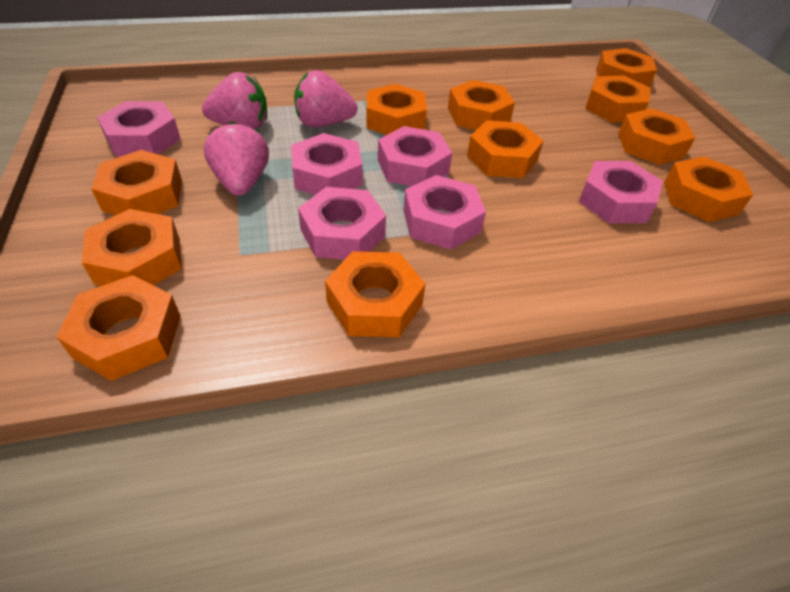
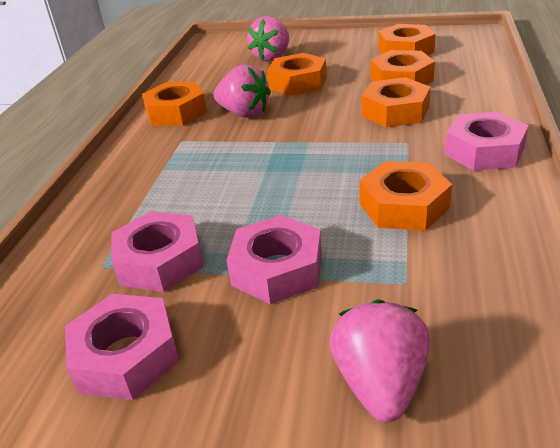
orange nut: [56,275,181,381] [81,209,182,286] [91,150,182,215] [325,251,425,337] [366,84,427,135] [448,80,515,130] [467,120,543,178] [585,76,651,123] [596,48,657,87] [618,108,695,165] [664,156,753,222] = 11 -> [142,82,207,126] [267,53,327,96] [359,161,452,231] [362,77,431,128] [371,50,435,85] [378,24,436,55] = 6
pink nut: [97,101,181,157] [291,133,363,195] [298,187,386,260] [378,126,452,186] [404,175,486,250] [578,161,663,223] = 6 -> [65,294,179,400] [112,211,204,292] [226,215,322,304] [444,112,529,171] = 4

